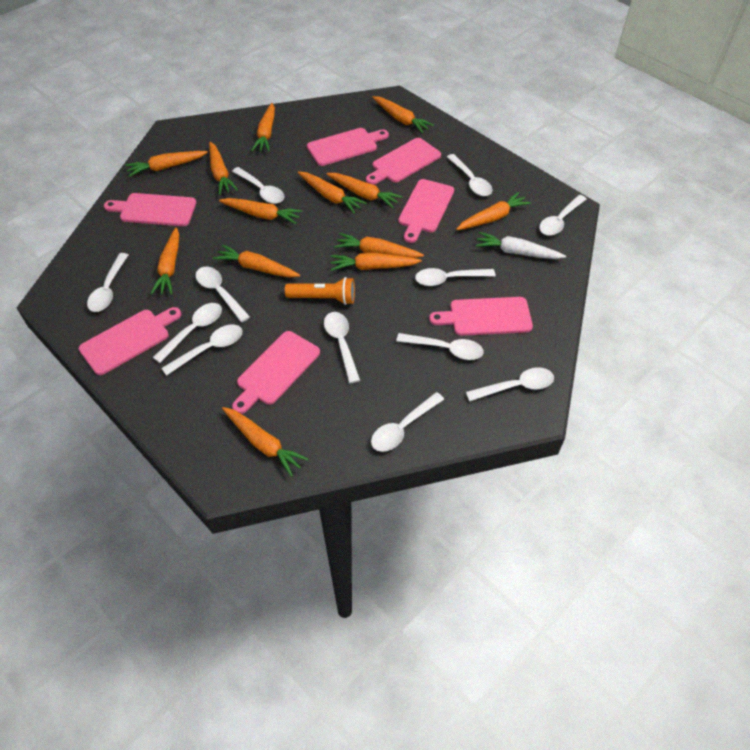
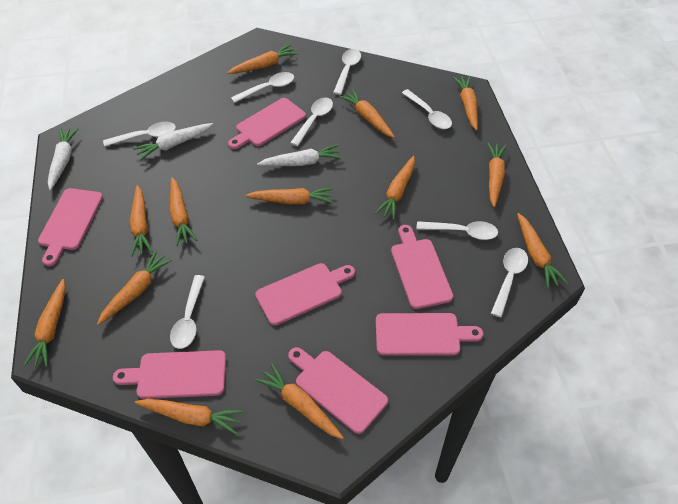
orange flashlight: [285,277,355,305] = 1 -> none = 0
white carrot: [475,232,566,259] = 1 -> [48,128,79,190] [133,123,213,160] [257,144,342,166] = 3
white spoon: [87,253,128,312] [153,303,222,363] [162,325,242,376] [195,267,250,322] [232,167,284,204] [324,312,360,383] [371,392,444,452] [396,333,484,360] [415,268,496,286] [447,154,492,196] [466,367,554,401] [539,195,587,236] = 12 -> [103,121,176,147] [170,275,205,349] [231,72,294,103] [290,97,333,146] [333,49,361,95] [402,89,452,129] [417,221,498,240] [491,248,528,317] = 8

